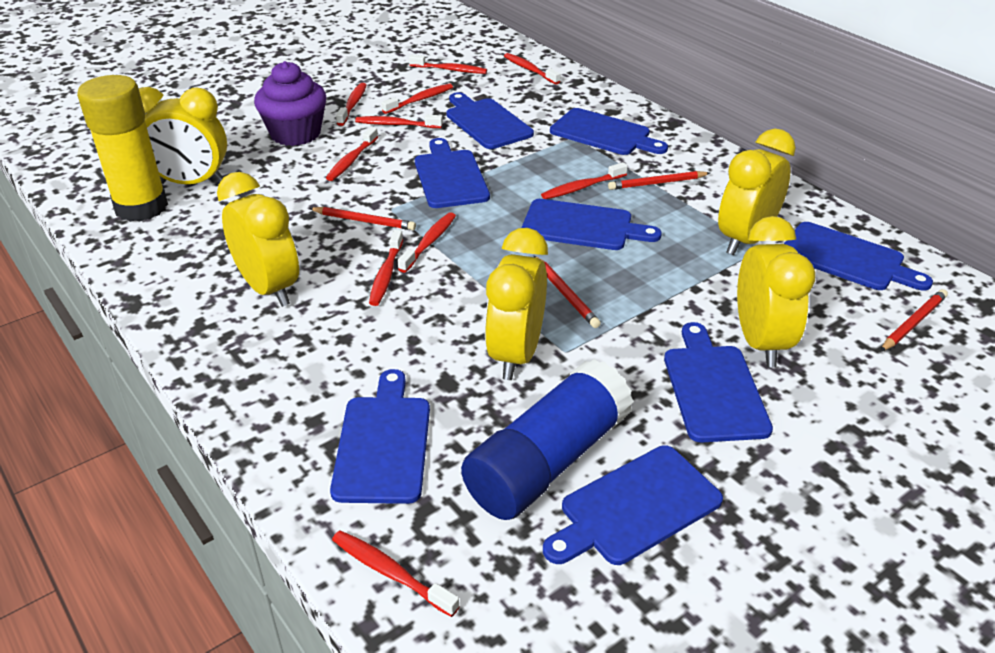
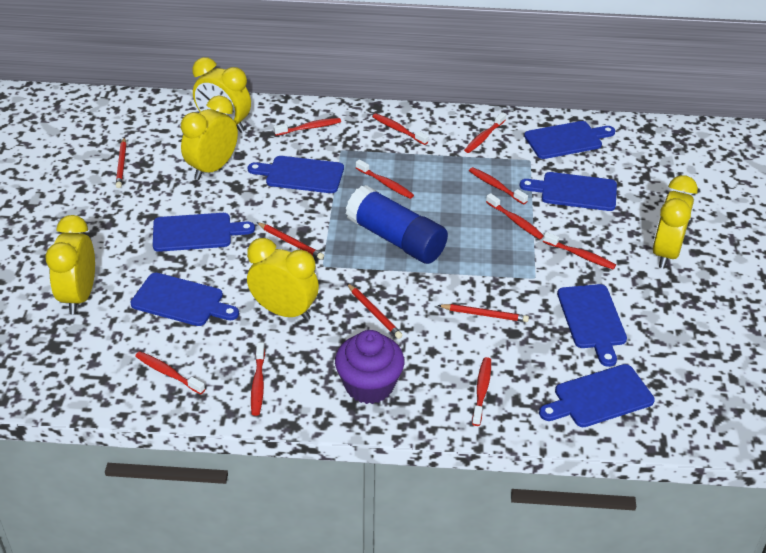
blue cutting board: [330,369,430,504] [415,138,490,208] [446,92,534,149] [521,199,662,250] [543,446,723,565] [550,108,668,155] [664,322,773,442] [784,222,933,290] = 8 -> [131,273,239,326] [153,213,255,252] [248,156,344,193] [520,172,617,211] [524,121,615,159] [539,364,655,427] [557,284,627,367] = 7
yellow glue stick: [77,75,168,222] = 1 -> none = 0

